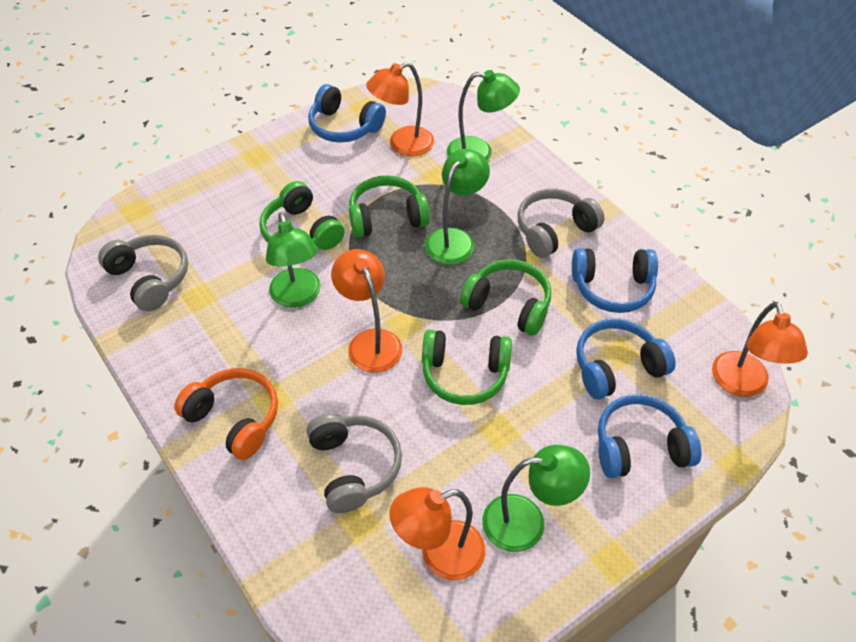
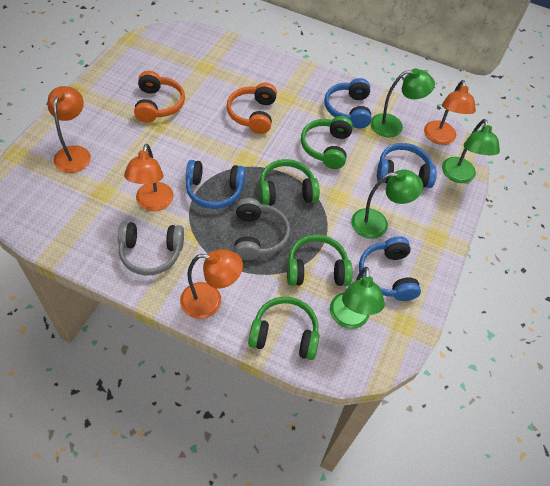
grey headphones: [98,235,188,311] [307,413,402,513] [518,188,605,258] = 3 -> [118,222,184,276] [234,198,290,260] = 2
orange headphones: [174,368,278,460] = 1 -> [134,71,185,122] [227,83,277,134] = 2

